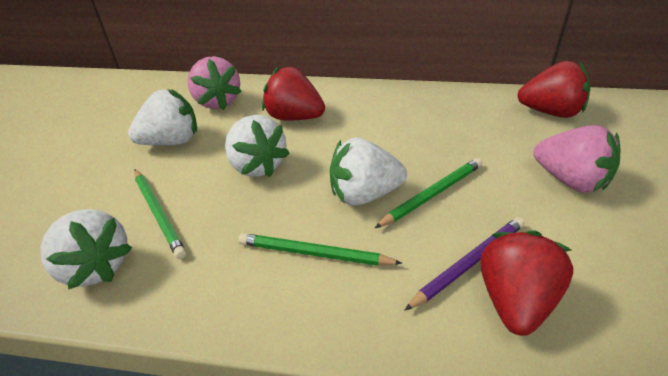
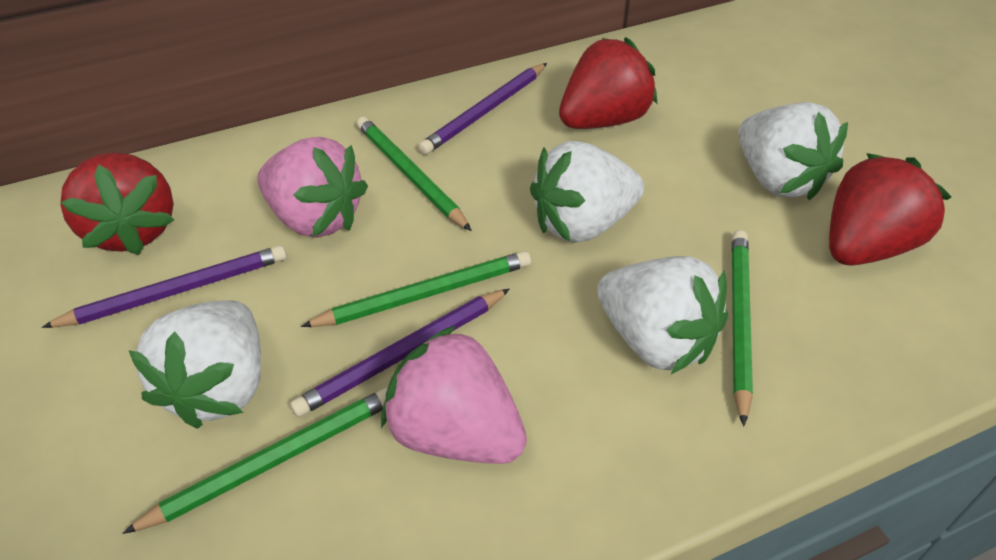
green pencil: [134,169,186,259] [238,233,403,266] [375,158,482,228] = 3 -> [122,388,388,534] [301,251,531,327] [357,117,472,231] [732,230,753,426] = 4
purple pencil: [404,217,525,311] = 1 -> [42,245,287,328] [290,288,510,417] [418,63,547,155] = 3

